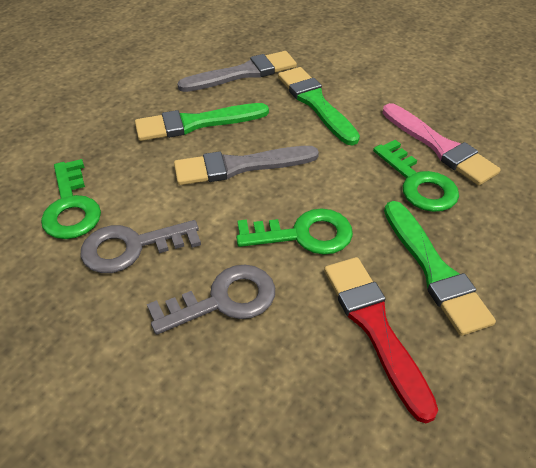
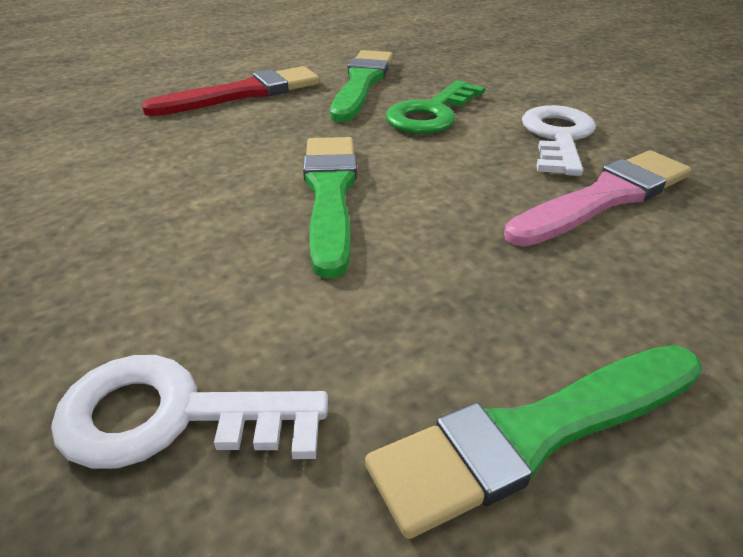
green key: [41,159,101,239] [236,208,353,255] [373,140,459,212] = 3 -> [385,80,485,134] = 1
grey brush: [174,146,319,185] [177,51,297,92] = 2 -> none = 0
grey key: [80,220,201,273] [147,265,275,335] = 2 -> none = 0
white key: none = 0 -> [51,355,328,469] [522,105,596,176] = 2

